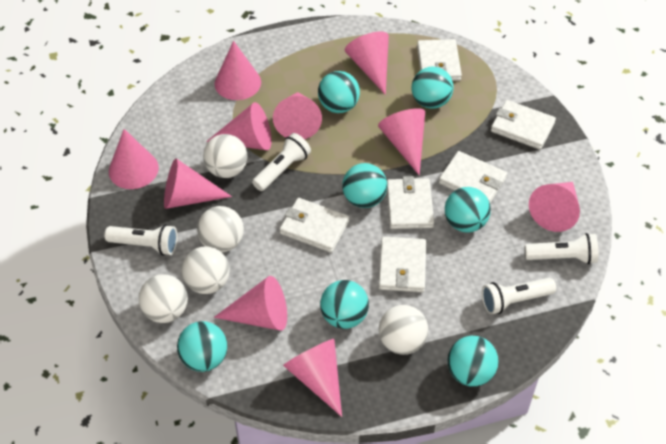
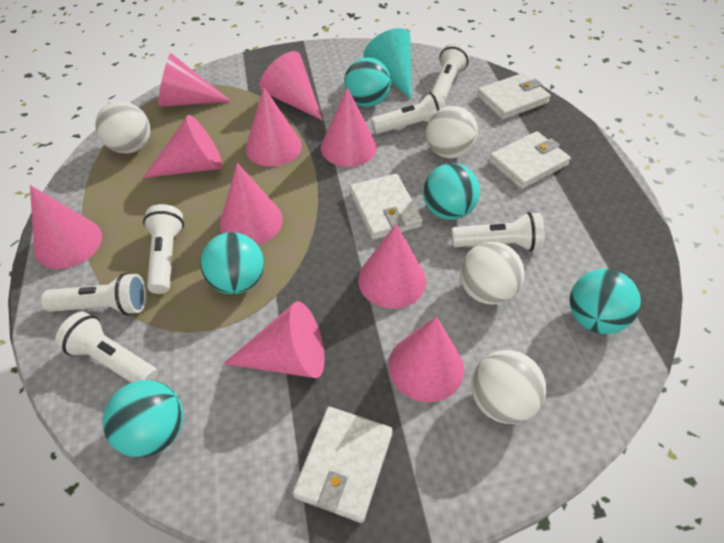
turquoise ball: [177,321,227,372] [318,71,360,113] [320,280,369,329] [342,163,387,208] [412,67,454,109] [445,187,491,232] [447,336,499,387] = 7 -> [102,380,183,458] [200,232,264,294] [344,58,391,107] [423,163,480,220] [570,269,641,334] = 5
turquoise cone: none = 0 -> [364,28,411,99] = 1
white ball: [139,274,188,323] [182,246,230,294] [197,206,244,252] [203,134,247,178] [379,305,428,355] = 5 -> [95,101,150,153] [426,106,478,158] [460,242,525,305] [472,350,546,424] = 4
white flashlight: [105,224,178,255] [252,133,311,191] [482,278,556,314] [525,233,598,264] = 4 -> [41,273,147,315] [55,312,158,383] [143,204,184,294] [371,92,446,134] [431,43,469,100] [451,212,545,251] = 6
white wallet: [280,198,349,253] [379,237,426,292] [387,176,434,229] [417,39,462,81] [439,151,507,203] [491,100,556,150] = 6 -> [293,407,393,523] [350,174,423,240] [477,73,551,120] [489,131,571,189] = 4

